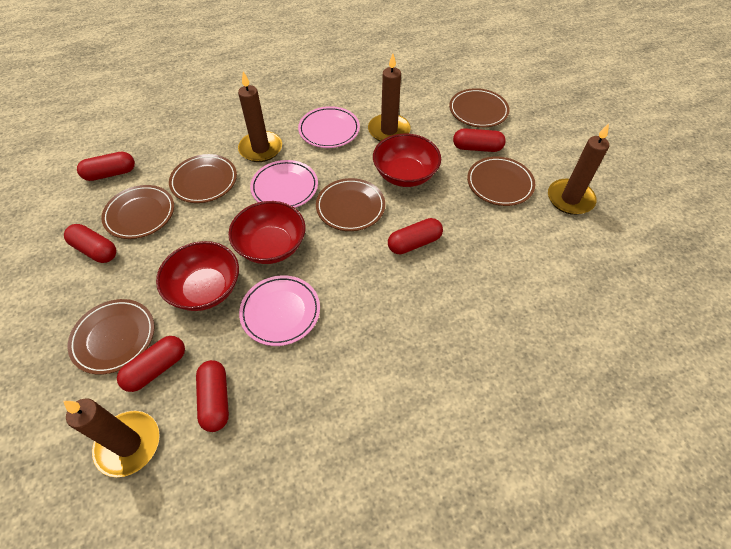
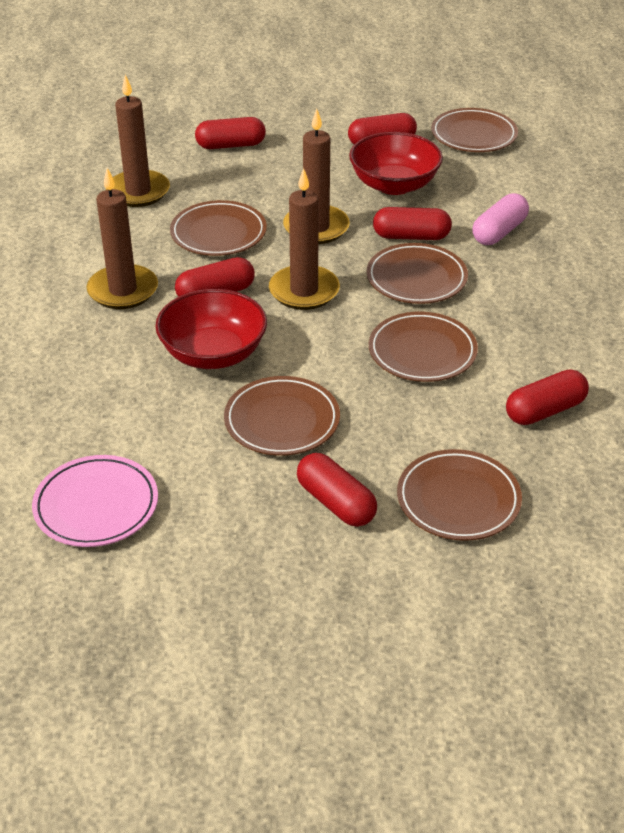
pink capsule: none = 0 -> [472,193,529,245] = 1
pink plate: [239,275,320,346] [250,160,318,208] [298,106,360,148] = 3 -> [32,455,158,547] = 1
red bowl: [156,241,239,311] [228,201,306,264] [373,134,441,187] = 3 -> [155,289,267,369] [349,132,443,195] = 2

